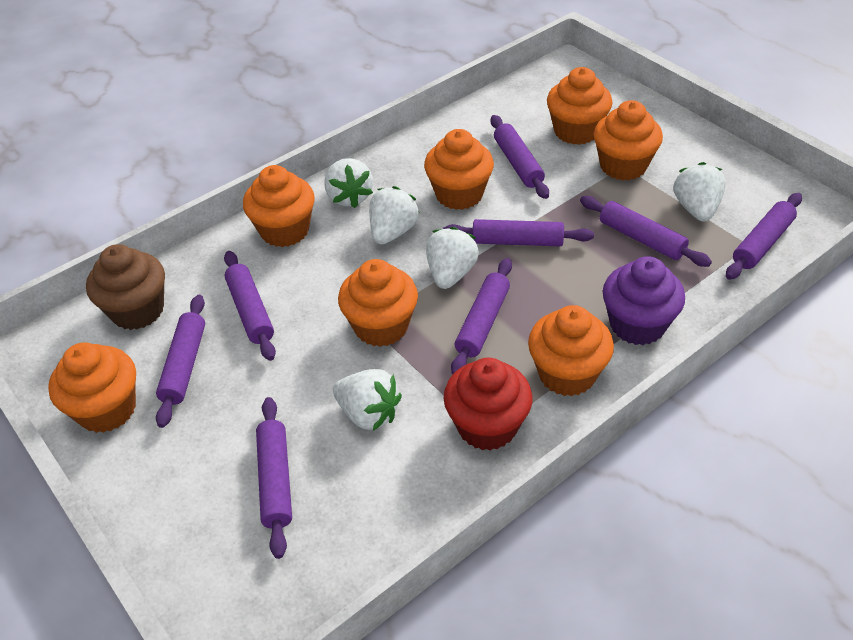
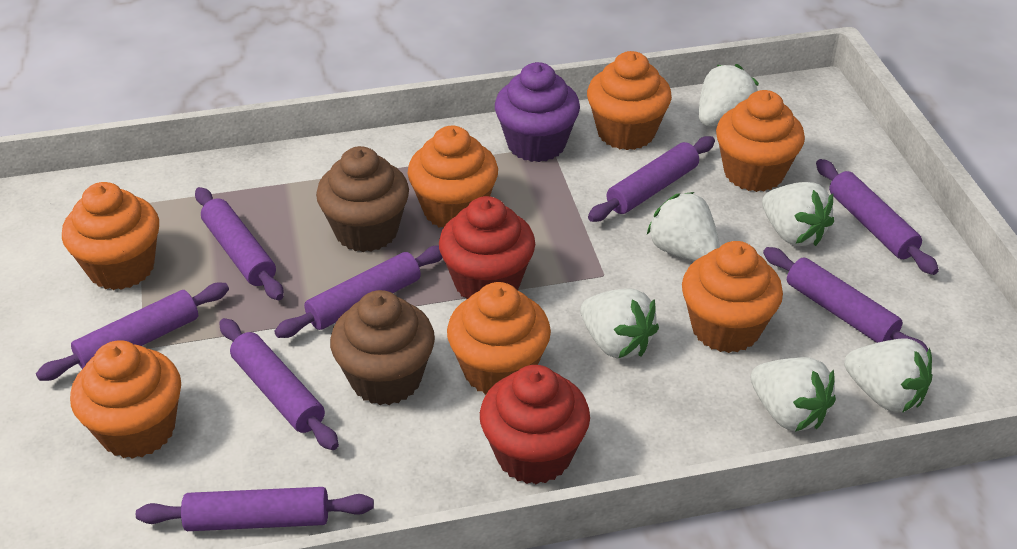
brown cupcake: [86,244,165,330] = 1 -> [316,146,409,252] [330,290,435,405] = 2
red cupcake: [443,358,533,451] = 1 -> [439,196,535,299] [480,365,590,484] = 2
white strawberry: [324,158,373,208] [333,369,402,431] [369,186,419,244] [426,227,479,289] [673,162,726,222] = 5 -> [581,288,659,359] [647,192,720,261] [699,64,759,126] [751,357,836,432] [762,182,834,246] [844,339,933,413] = 6

